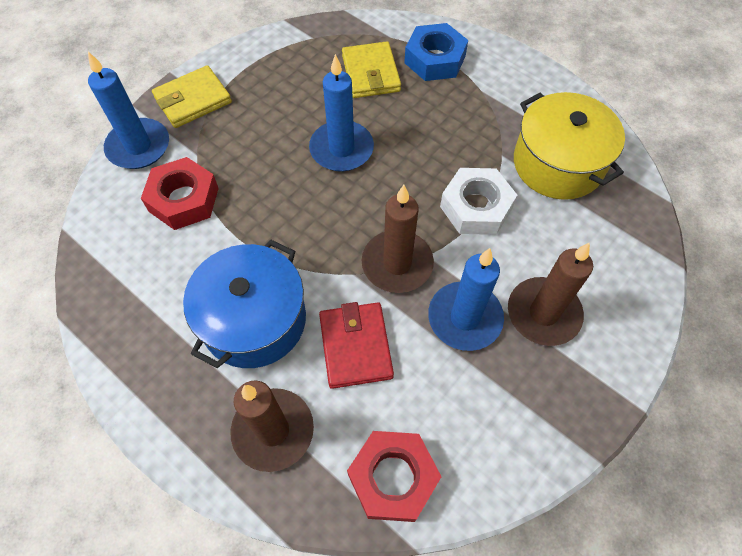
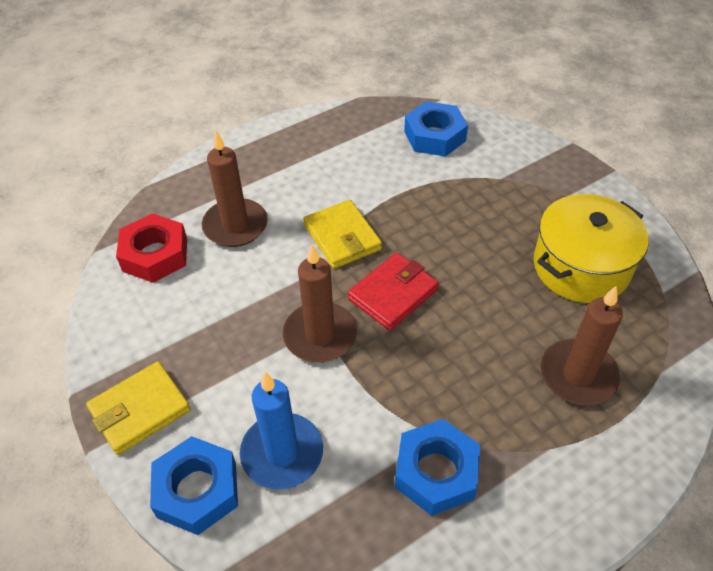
blue candle: [88,52,169,169] [309,54,374,171] [428,248,504,351] = 3 -> [240,372,323,489] = 1
blue nut: [404,23,468,81] = 1 -> [150,436,238,535] [395,419,480,516] [404,101,468,157] = 3
blue pot: [183,239,306,368] = 1 -> none = 0
red nut: [141,157,219,230] [347,431,442,522] = 2 -> [116,213,187,283] = 1
white nut: [440,168,517,235] = 1 -> none = 0

